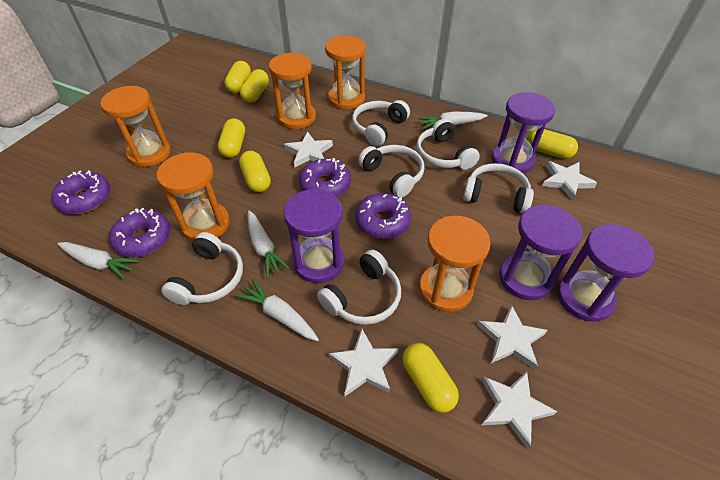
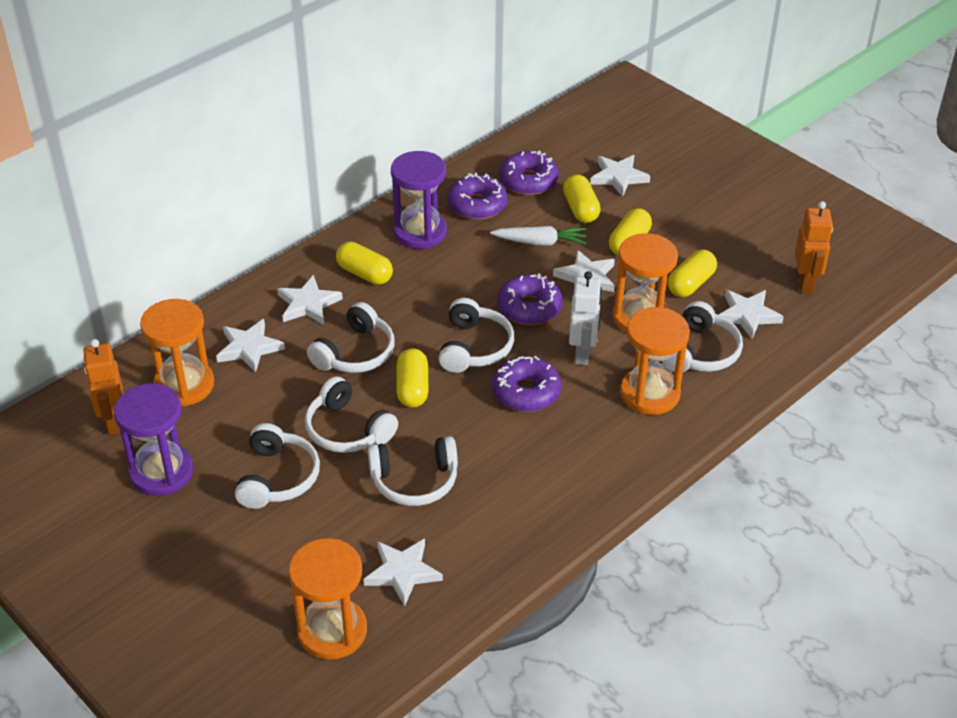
orange hourglass: [100,86,171,167] [157,152,230,241] [269,52,316,129] [325,36,365,110] [419,216,491,312] = 5 -> [140,299,214,406] [289,538,367,660] [613,233,678,333] [620,307,690,415] = 4
orange robot: none = 0 -> [83,339,123,435] [795,201,833,293] = 2
purple hourglass: [284,189,345,283] [492,92,555,174] [499,205,582,300] [557,224,655,322] = 4 -> [114,383,193,496] [391,151,447,249] = 2
white carrot: [57,242,140,279] [235,279,319,341] [248,211,290,278] [418,112,487,129] = 4 -> [490,226,586,246] = 1
white robot: none = 0 -> [569,271,602,365] = 1
white star: [284,132,333,167] [329,329,399,396] [477,305,547,369] [482,371,557,449] [542,161,597,201] = 5 -> [216,319,285,373] [277,275,343,325] [363,539,443,606] [553,250,615,292] [590,155,650,197] [719,290,784,339] = 6
yellow capsule: [218,118,245,158] [224,61,251,93] [239,151,271,192] [240,69,269,103] [402,343,459,413] [527,129,578,159] = 6 -> [336,241,393,285] [396,348,428,408] [563,174,601,223] [609,208,652,255] [668,250,717,297] = 5

